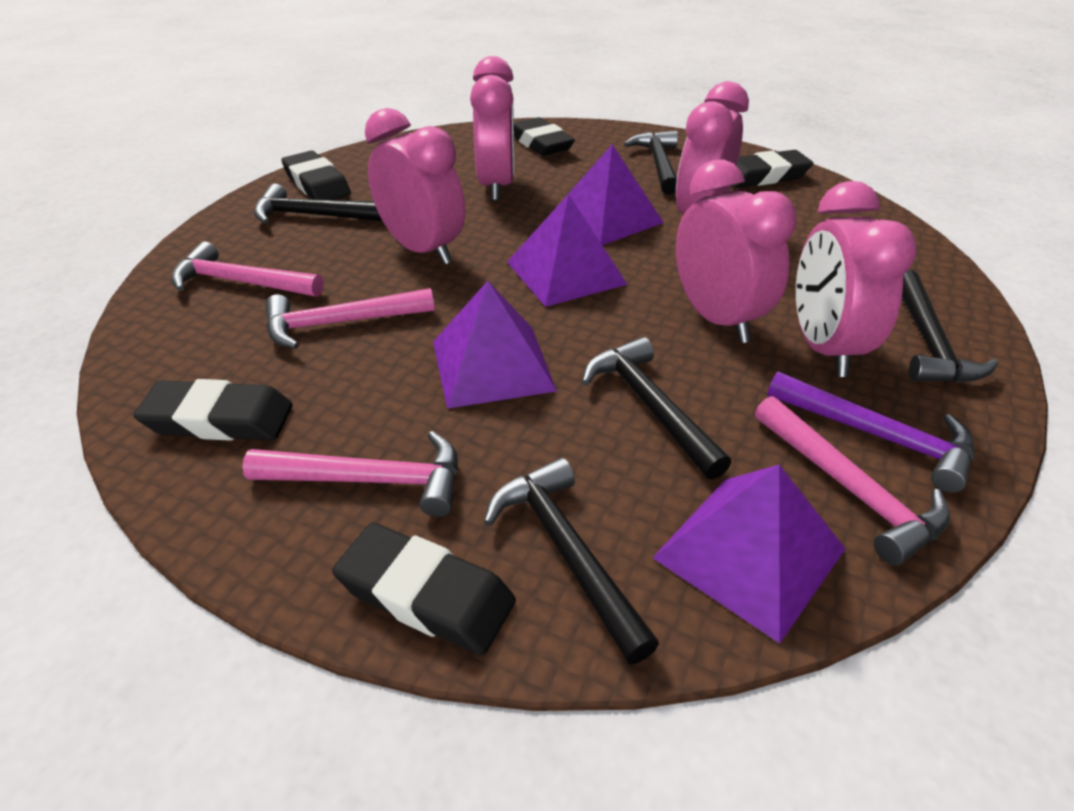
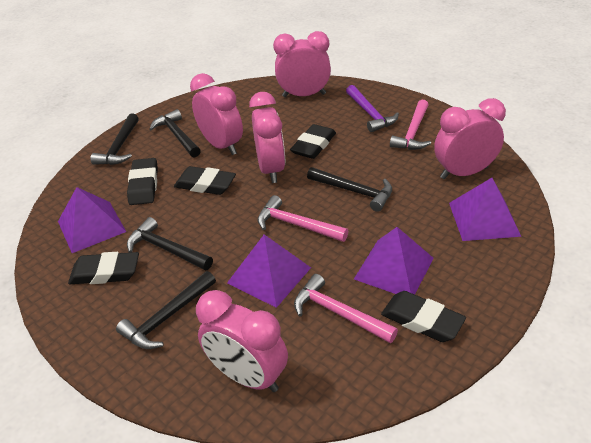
pink hammer: [171,242,324,297] [242,431,458,517] [265,288,435,349] [755,396,950,566] = 4 -> [258,195,348,242] [294,274,398,343] [390,100,431,150] = 3

